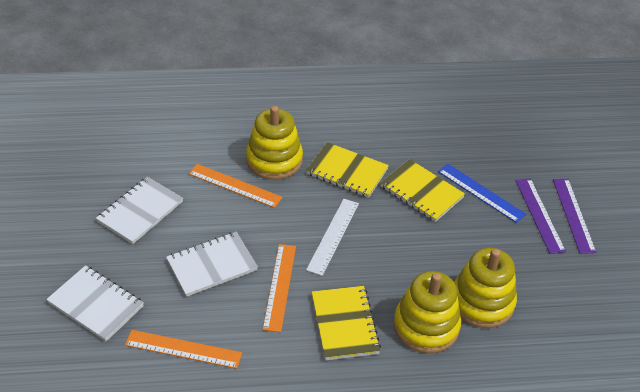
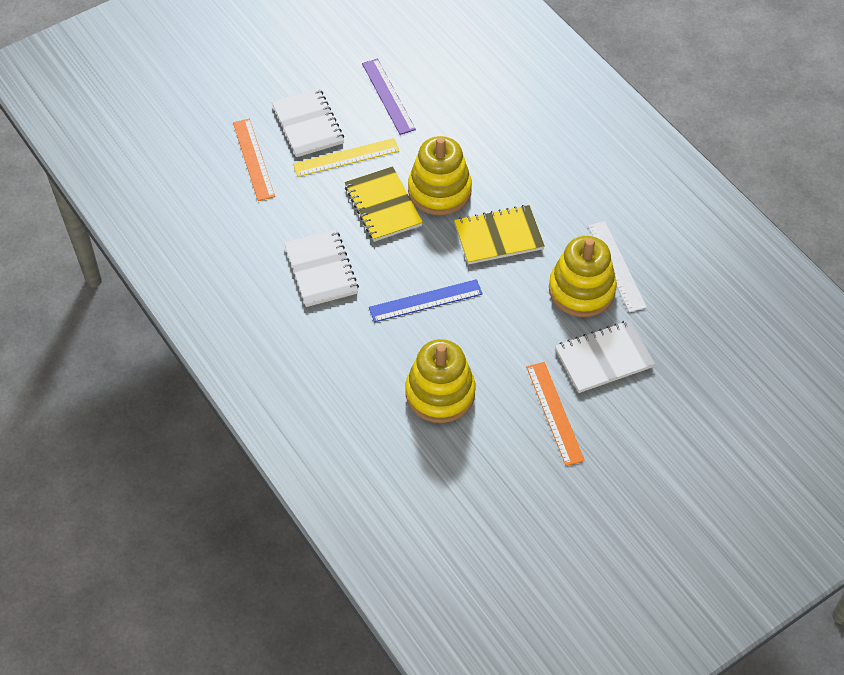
orange ruler: [125,330,242,369] [189,164,283,208] [262,244,296,332] = 3 -> [233,119,275,201] [526,362,585,466] = 2
purple ruler: [516,178,566,254] [553,179,596,254] = 2 -> [362,59,416,135] = 1
yellow notebook: [306,142,389,198] [312,286,381,360] [380,159,465,222] = 3 -> [345,166,423,242] [454,205,545,265] = 2
yellow ruler: none = 0 -> [293,138,399,177] = 1

